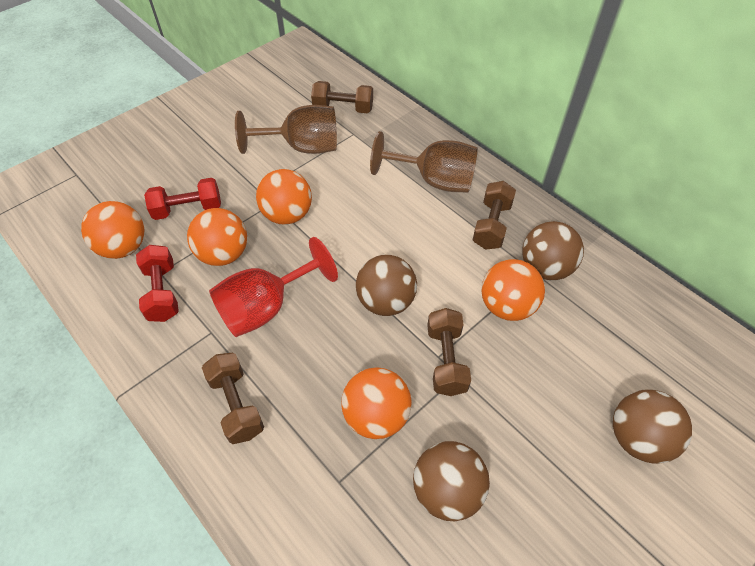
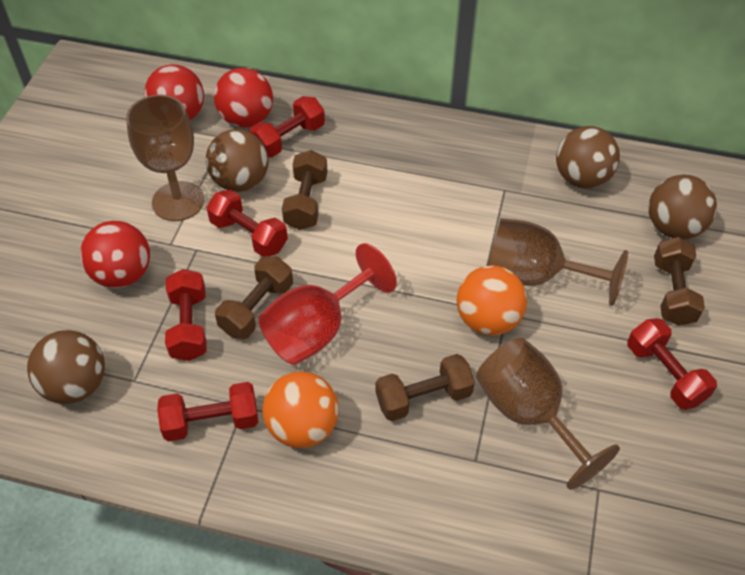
brown goblet: [235,105,337,154] [370,131,478,193] = 2 -> [126,95,204,221] [476,338,620,490] [488,218,628,306] = 3
orange ball: [81,201,144,259] [187,208,247,266] [256,169,312,225] [341,367,412,439] [481,259,545,321] = 5 -> [262,371,339,448] [456,265,527,336] = 2
red ball: none = 0 -> [80,221,150,288] [144,64,204,120] [214,68,273,128] = 3
red dumbbell: [136,245,179,322] [144,178,221,220] = 2 -> [157,382,258,441] [165,269,207,361] [206,189,288,257] [249,96,325,158] [628,318,717,410] = 5

